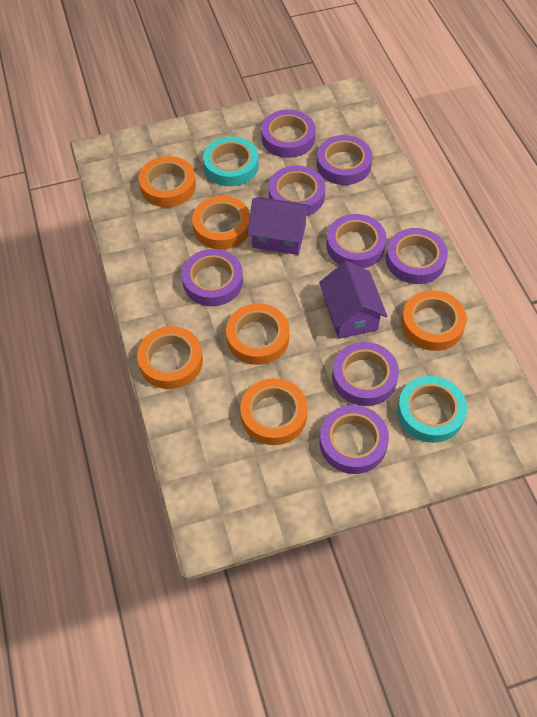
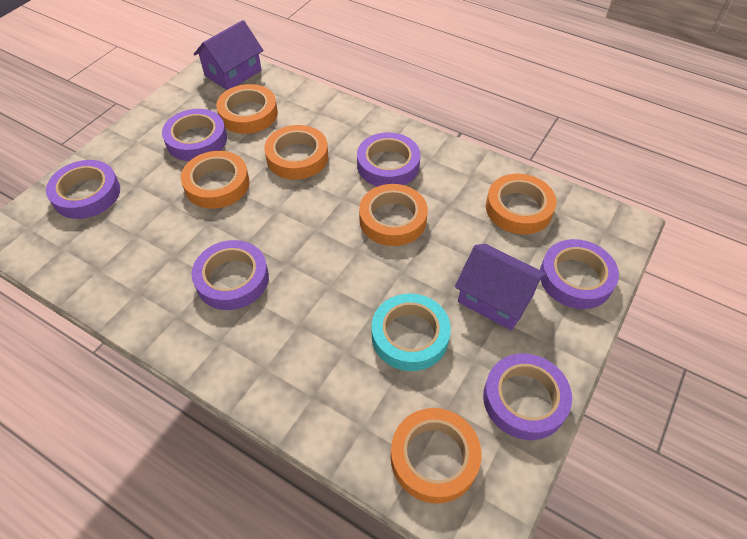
purple tape: [182,249,243,306] [261,110,315,158] [269,165,325,216] [317,135,373,185] [319,405,389,474] [326,214,387,268] [332,342,399,406] [386,228,448,284] = 8 -> [46,160,120,219] [162,109,227,161] [192,240,269,310] [357,132,421,186] [483,354,572,440] [540,239,619,309] = 6
turquoise tape: [203,136,259,186] [397,376,467,443] = 2 -> [372,294,451,371] = 1

